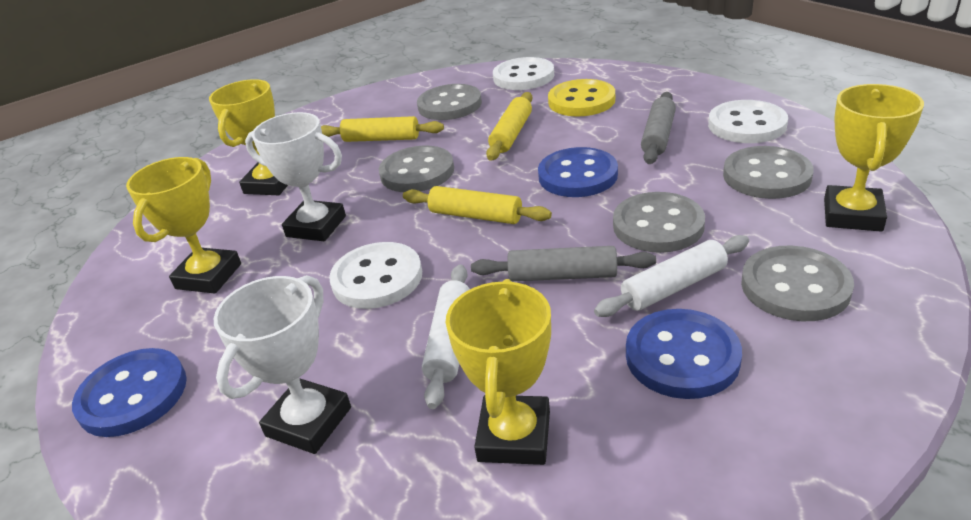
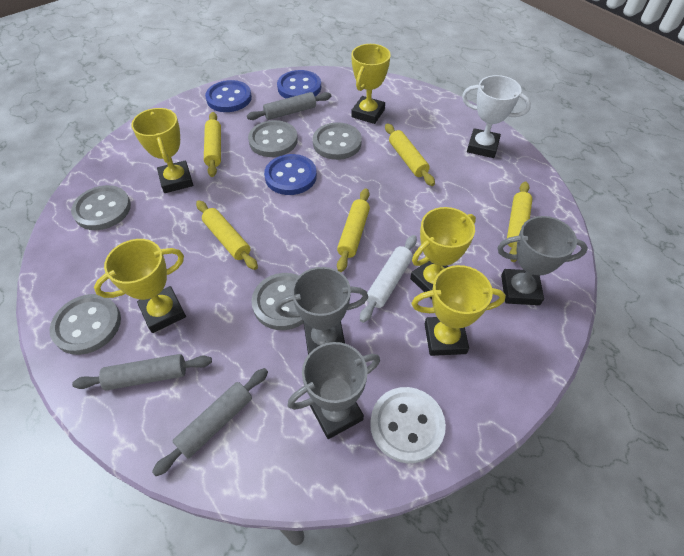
grey rolling pin: [471,246,656,281] [641,92,676,164] = 2 -> [72,354,212,390] [152,368,268,476] [247,92,331,120] = 3
grey trophy: none = 0 -> [275,267,368,354] [287,342,380,439] [497,216,588,305] = 3
white button: [329,242,422,309] [493,57,554,90] [708,100,788,143] = 3 -> [370,387,446,463] = 1
white rolling pin: [422,264,470,409] [594,235,749,317] = 2 -> [360,235,417,323] = 1
white trophy: [213,275,351,454] [245,112,346,241] = 2 -> [462,75,531,158] = 1
yellow button: [548,79,615,116] = 1 -> none = 0
yellow rolling pin: [321,116,444,142] [403,186,552,224] [486,92,532,161] = 3 -> [196,200,258,270] [204,112,221,177] [337,188,370,272] [385,123,435,186] [507,182,532,262] = 5
yellow trophy: [126,157,241,293] [209,79,288,195] [446,279,551,465] [824,84,924,232] = 4 -> [94,239,186,333] [131,108,193,193] [351,44,391,124] [410,207,476,299] [412,265,506,356] = 5

